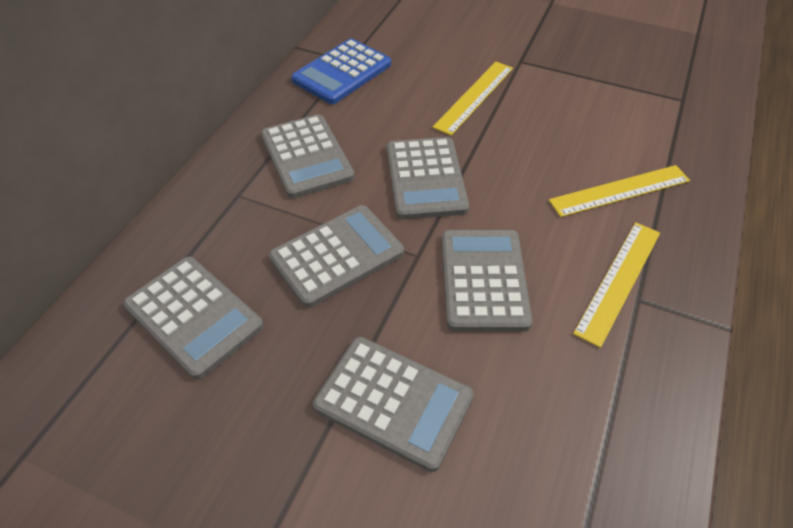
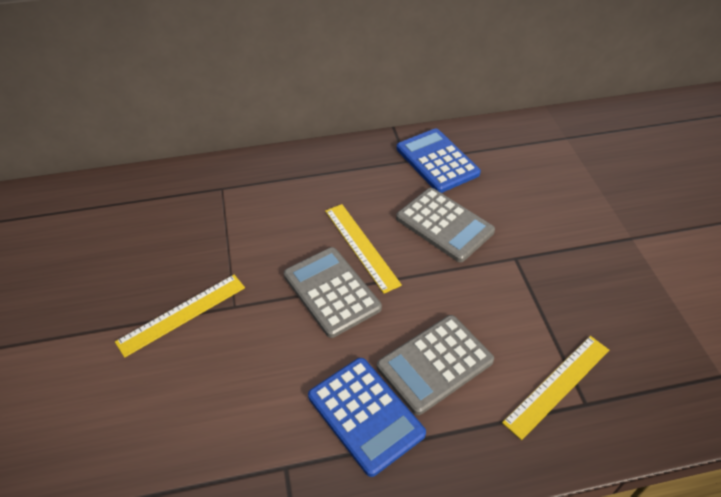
blue calculator: [291,39,391,104] = 1 -> [308,358,426,477] [397,128,481,193] = 2
grey calculator: [123,257,264,380] [261,114,355,198] [269,205,404,308] [313,337,474,472] [387,137,469,220] [442,230,533,331] = 6 -> [284,247,382,338] [377,315,494,415] [396,188,495,262] = 3

